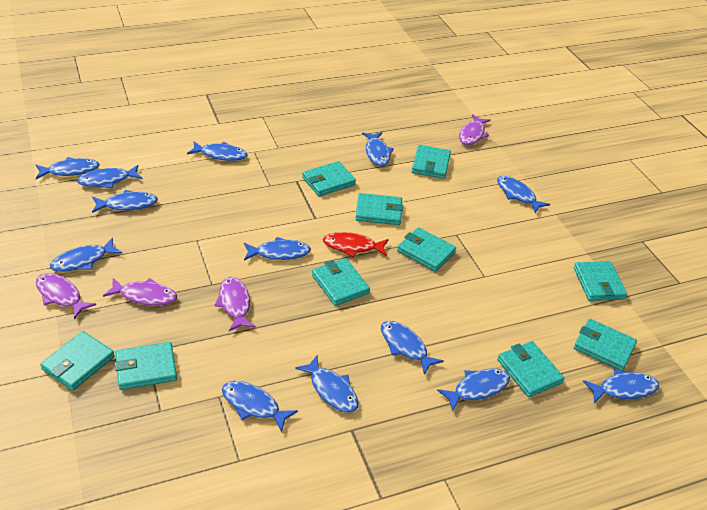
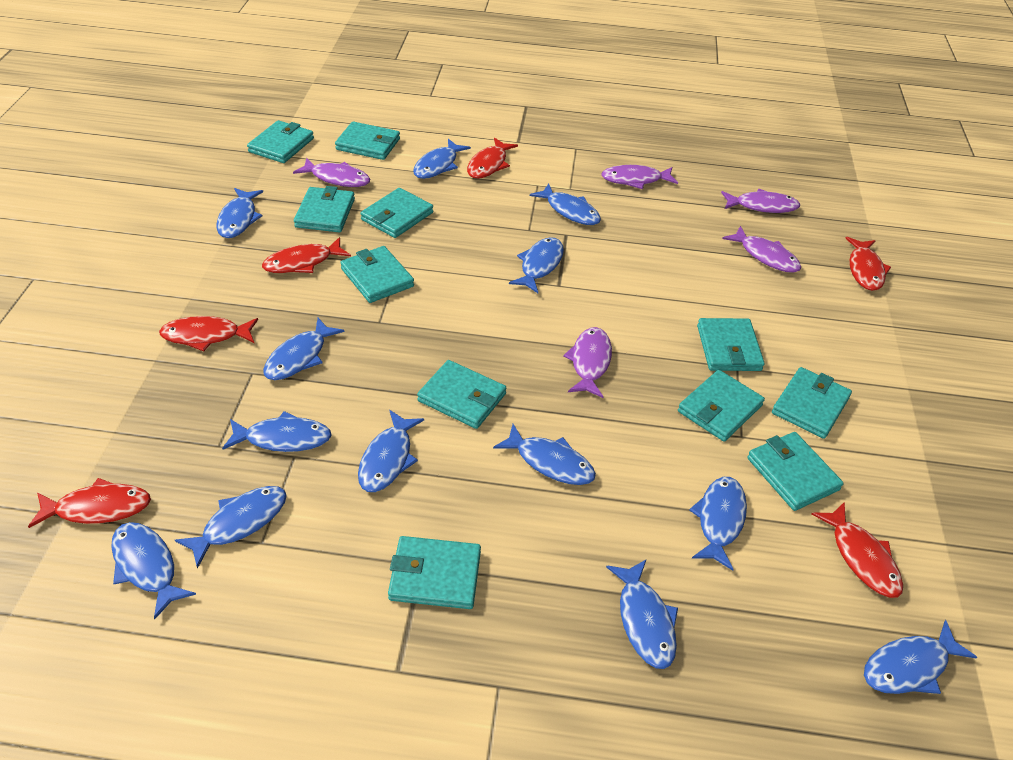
purple fish: [36,273,96,319] [103,278,177,306] [214,277,256,331] [459,114,491,145] = 4 -> [293,158,370,187] [563,327,612,398] [601,165,678,189] [721,189,800,213] [722,226,801,273] = 5
red fish: [323,232,389,257] = 1 -> [28,478,151,528] [159,316,258,352] [262,237,351,273] [467,138,518,179] [811,502,903,598] [845,237,891,291] = 6
turquoise wallet: [40,331,115,391] [115,342,177,390] [302,161,356,196] [312,258,370,306] [356,193,403,225] [397,227,456,272] [412,145,451,179] [497,341,564,397] [574,261,627,301] [574,319,637,371] = 10 -> [247,120,314,163] [294,186,355,232] [335,121,400,160] [340,246,414,303] [360,188,433,238] [388,536,481,609] [417,360,506,429] [678,370,765,442] [697,318,765,371] [747,432,844,511] [772,367,852,439] = 11

